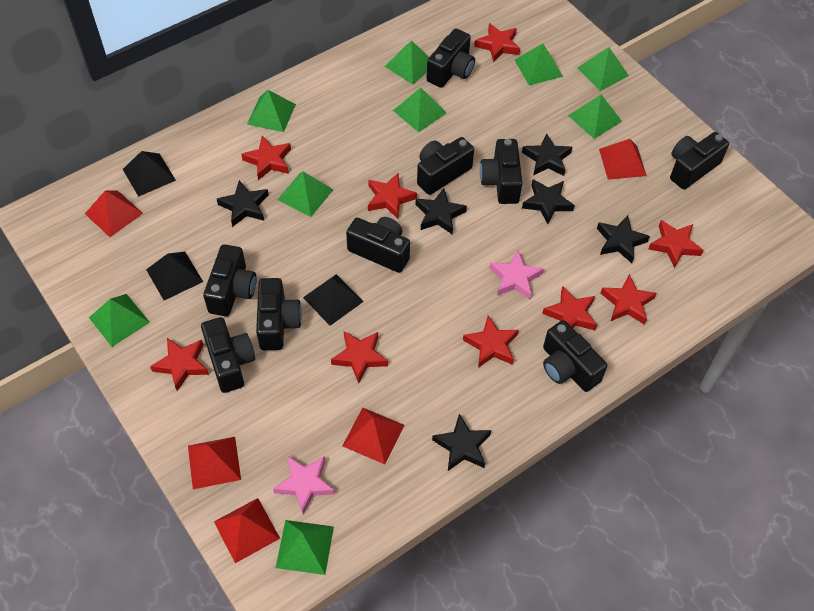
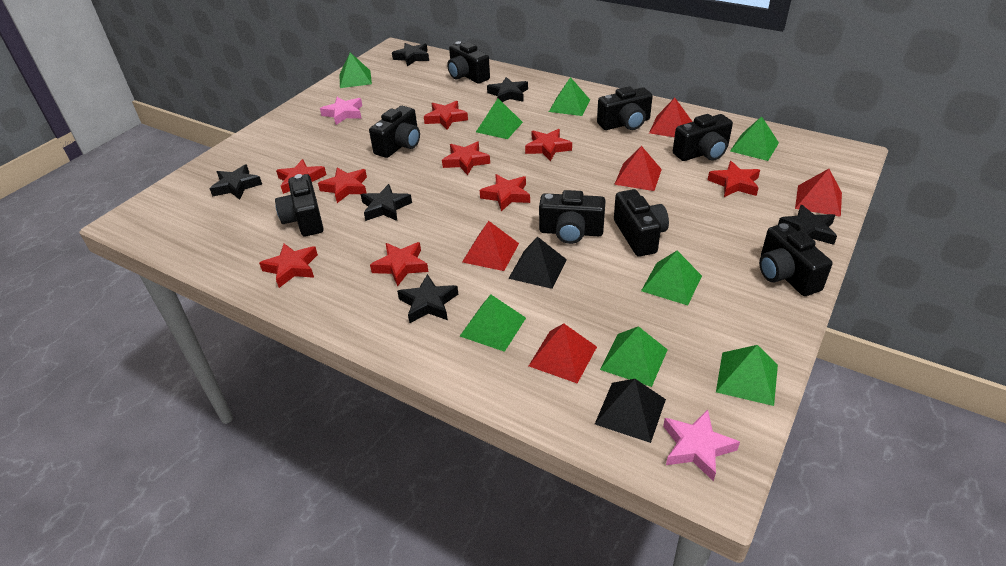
black camera: [201,317,255,393] [203,244,256,316] [256,278,302,350] [346,217,410,273] [417,137,474,195] [426,28,475,88] [480,139,522,204] [543,320,607,392] [670,132,729,190] = 9 -> [275,174,324,236] [369,106,420,158] [447,41,490,84] [539,190,606,244] [597,86,653,130] [614,189,669,257] [673,114,733,161] [759,223,832,296] = 8
black pyramid: [123,151,176,197] [146,252,203,300] [303,274,364,326] = 3 -> [508,237,567,289] [595,379,666,443] = 2
green pyramid: [89,294,150,347] [247,90,296,132] [276,520,334,575] [277,172,334,217] [385,40,429,84] [393,87,446,132] [515,43,563,86] [568,95,622,139] [577,47,629,91] = 9 -> [339,52,372,88] [460,294,526,352] [476,98,523,139] [549,77,590,116] [600,326,668,387] [641,251,702,305] [716,345,778,406] [730,116,779,161] = 8

